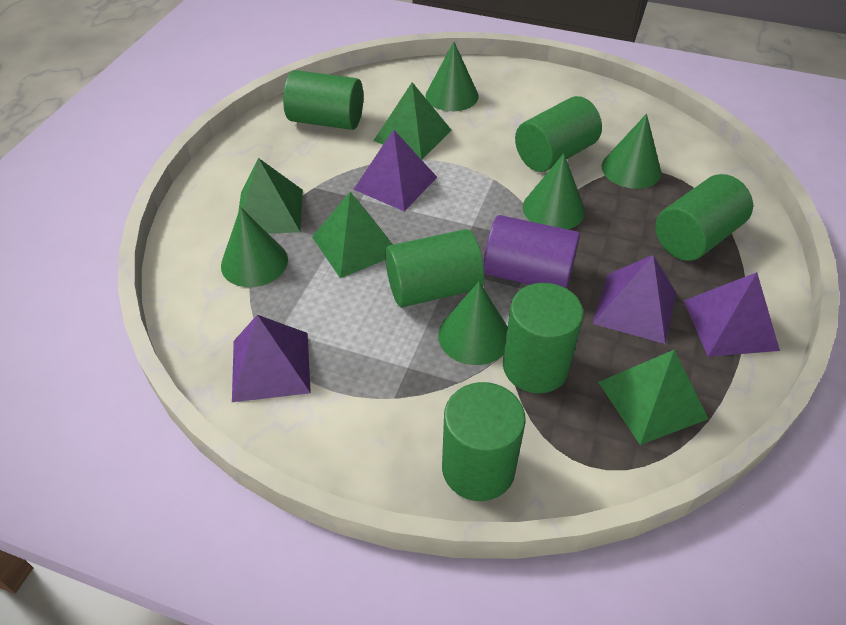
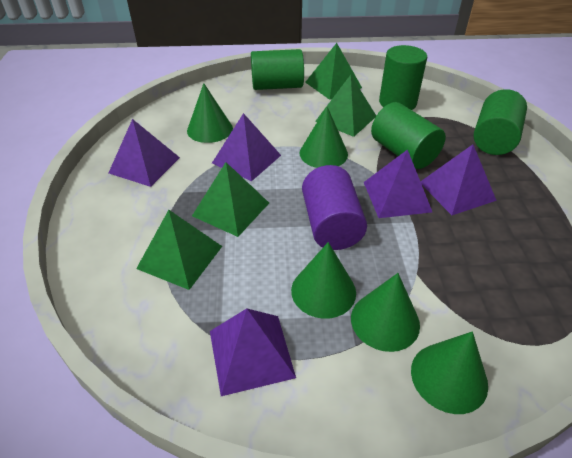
green cylinder: [283,70,363,130] [385,229,484,307] [442,382,526,501] [503,283,584,393] [515,96,602,172] [655,174,753,261] = 6 -> [251,49,304,90] [371,102,446,169] [379,45,427,110] [474,89,527,155] = 4
purple pyramid: [232,315,311,402] [353,130,437,212] [593,255,676,344] [684,272,780,357] = 4 -> [109,119,180,187] [210,309,296,396] [212,113,281,181] [364,149,432,218] [420,144,497,215] = 5

